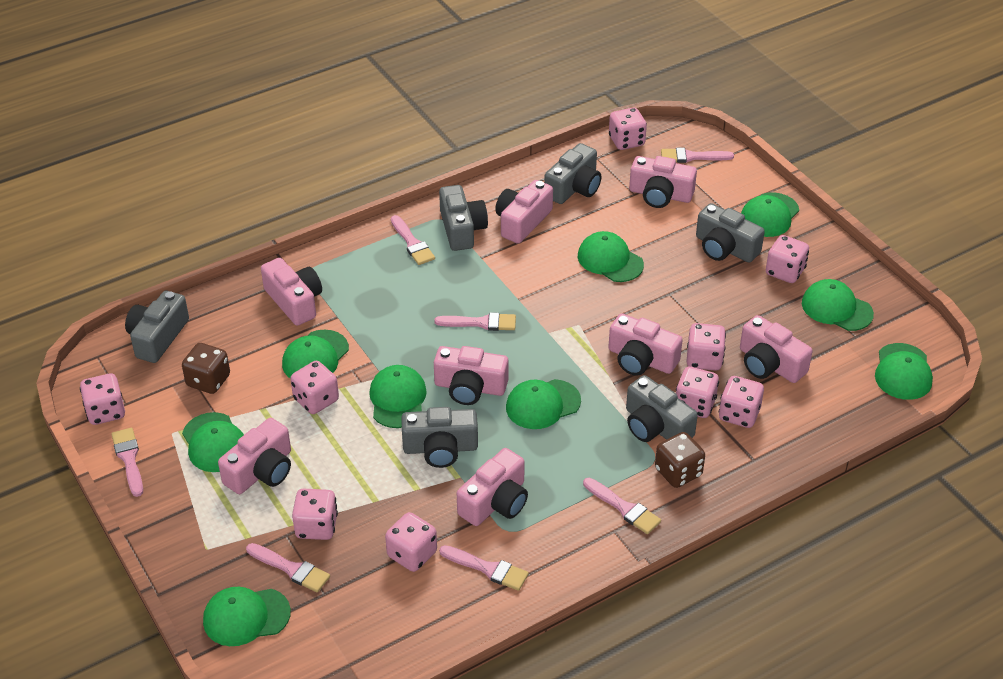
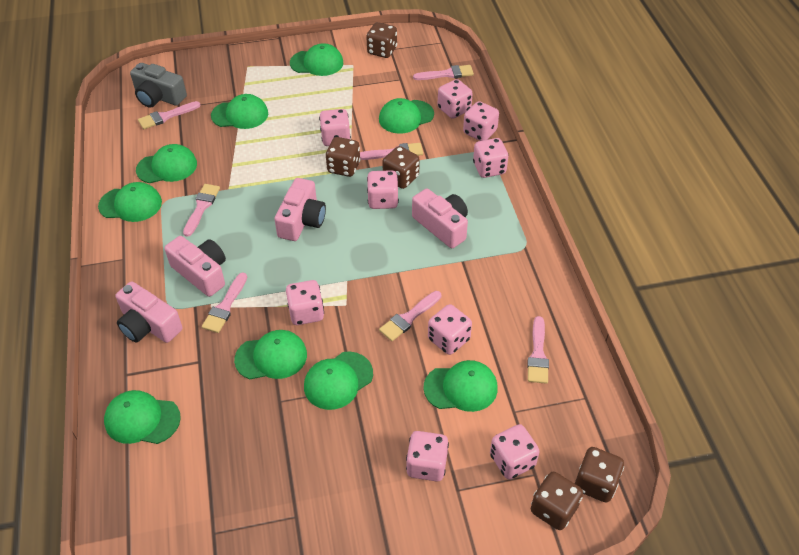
brown dice: [182,343,230,394] [655,432,705,488] = 2 -> [325,137,360,177] [366,22,397,58] [382,146,420,189] [531,472,583,530] [575,447,624,503] = 5
grey camera: [125,291,189,363] [401,407,478,468] [439,185,488,251] [544,143,601,204] [626,375,698,442] [696,203,765,263] = 6 -> [130,63,187,108] = 1
pink camera: [218,418,291,494] [261,258,322,326] [434,346,509,405] [457,448,528,526] [495,180,553,244] [609,313,683,376] [629,156,697,208] [740,315,813,383] = 8 -> [115,281,183,343] [164,236,226,297] [274,178,326,241] [412,188,468,248] = 4

